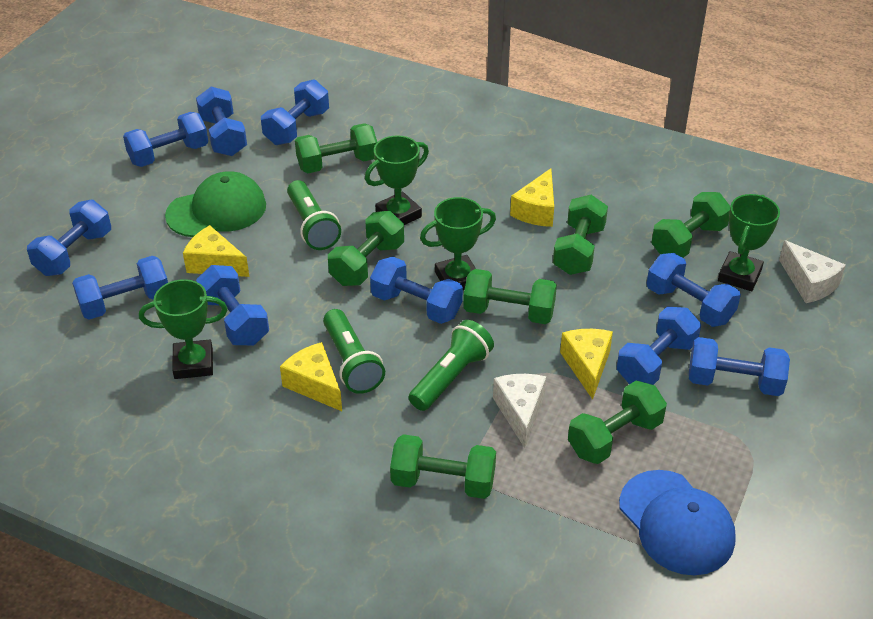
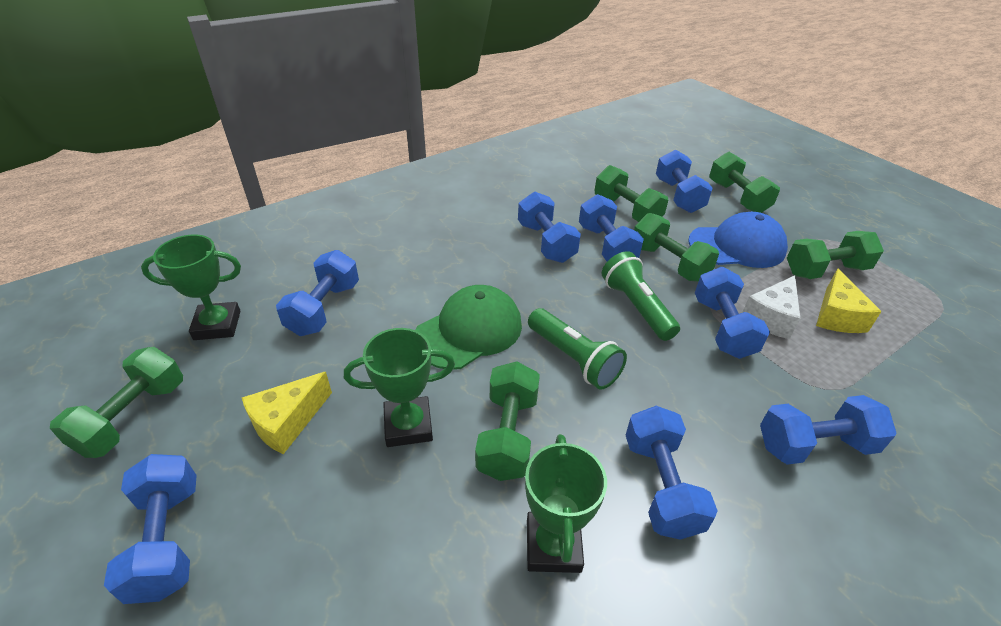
blue dumbbell: [27,200,111,276] [72,256,168,320] [123,112,208,167] [196,87,247,156] [196,265,269,345] [261,79,329,145] [370,256,463,324] [617,307,701,385] [647,253,741,327] [689,337,790,396] = 10 -> [104,454,197,604] [276,250,359,336] [518,192,581,263] [579,194,644,261] [626,406,718,540] [656,149,713,213] [695,267,770,359] [760,395,897,465] = 8
green dumbbell: [295,123,377,173] [328,211,404,286] [390,434,496,499] [463,269,557,324] [553,195,608,275] [568,381,667,464] [652,192,730,258] = 7 -> [50,347,183,458] [475,361,540,481] [595,165,668,222] [634,213,719,282] [709,152,780,213] [787,231,884,279] = 6
green flashlight: [287,180,341,250] [323,309,385,394] [409,320,494,411] = 3 -> [528,308,627,390] [601,251,680,341] = 2
green trophy: [139,279,228,379] [365,135,429,225] [420,197,496,290] [718,194,780,291] = 4 -> [141,234,241,340] [344,328,455,447] [525,434,607,573] = 3
white cheese: [493,374,546,448] [779,240,846,303] = 2 -> [742,275,800,339] = 1
yellow cheese: [183,225,249,277] [280,342,342,411] [510,168,554,227] [560,329,613,400] = 4 -> [242,372,332,454] [816,268,882,333] = 2

